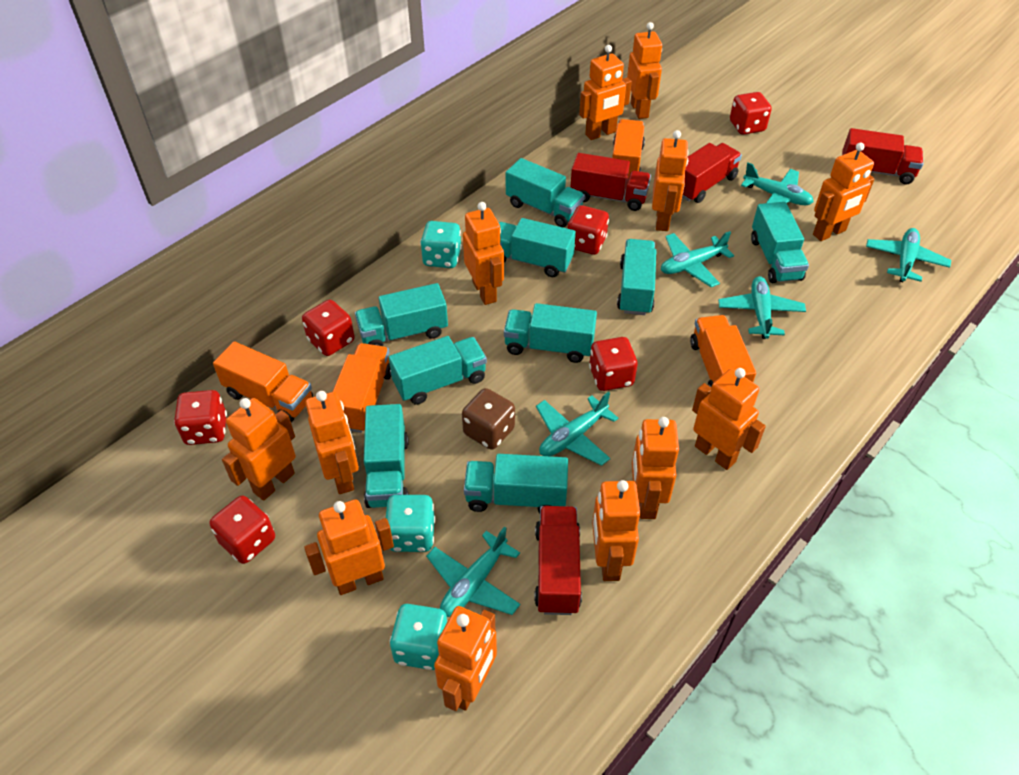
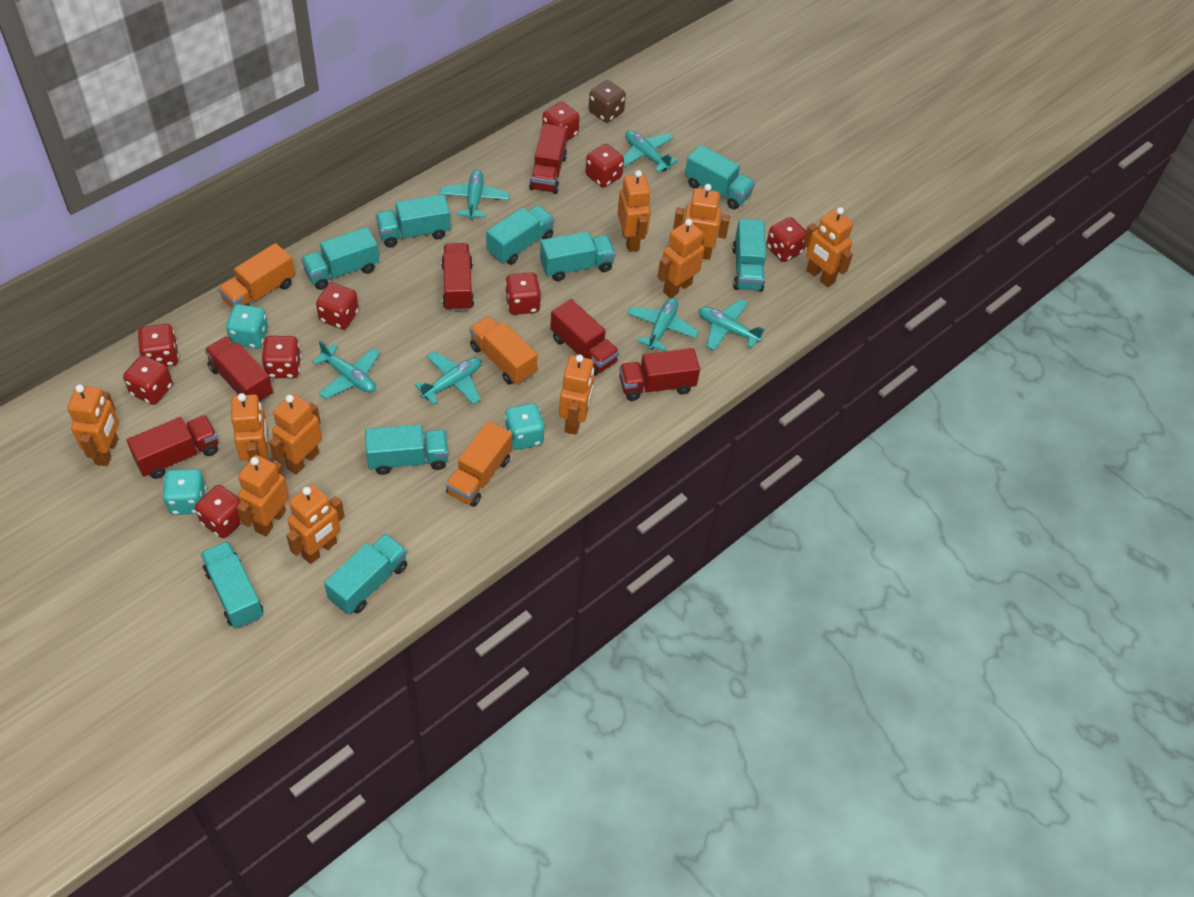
orange robot: [222,398,296,501] [304,499,394,595] [305,391,359,494] [434,606,497,711] [463,202,504,305] [579,45,632,140] [592,480,640,581] [627,22,662,119] [632,417,679,519] [652,130,689,231] [692,368,766,470] [813,143,874,241] = 12 -> [67,384,119,466] [231,393,268,462] [237,455,289,536] [269,394,322,475] [286,484,345,564] [559,354,594,435] [617,170,651,252] [657,219,704,298] [673,184,730,260] [803,207,853,287] = 10
orange truck: [213,341,313,423] [333,343,391,433] [612,119,645,179] [690,315,756,387] = 4 -> [218,243,295,308] [446,421,512,507] [469,316,538,385] = 3
red dice: [174,390,227,445] [210,496,275,564] [302,300,355,356] [567,205,609,255] [589,337,638,391] [730,92,772,135] = 6 -> [123,355,173,405] [138,324,179,367] [195,485,241,538] [261,336,301,378] [316,283,359,329] [505,272,541,315] [542,102,580,141] [585,144,624,188] [766,217,806,262] = 9
red truck: [534,506,582,615] [570,153,651,211] [682,143,742,203] [842,128,923,184] = 4 -> [127,415,218,479] [204,337,273,403] [441,243,474,311] [529,124,567,194] [550,299,619,376] [619,348,700,401] = 6

